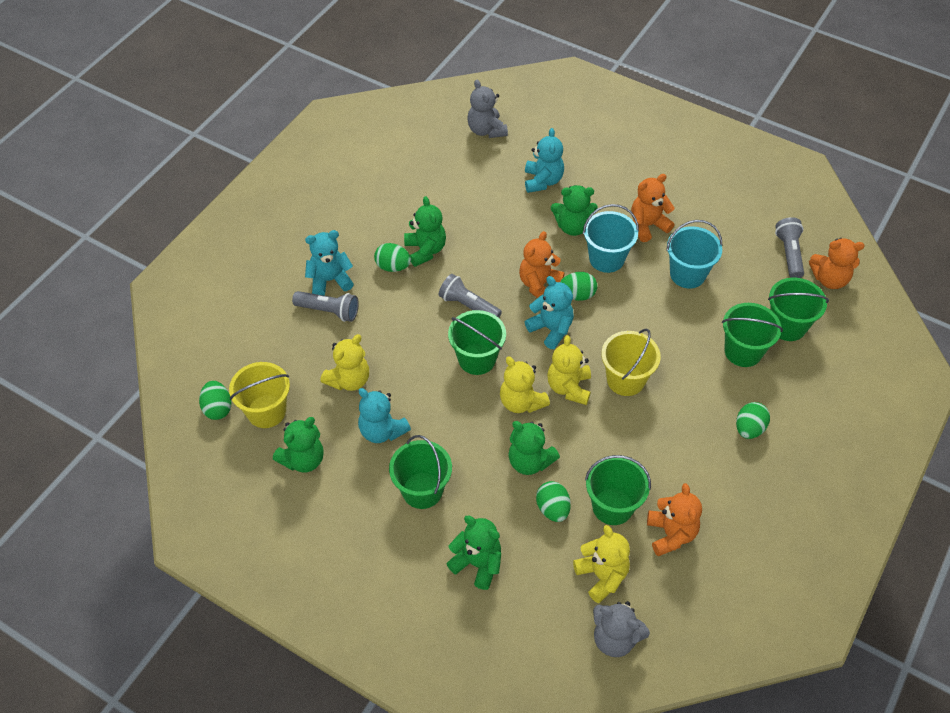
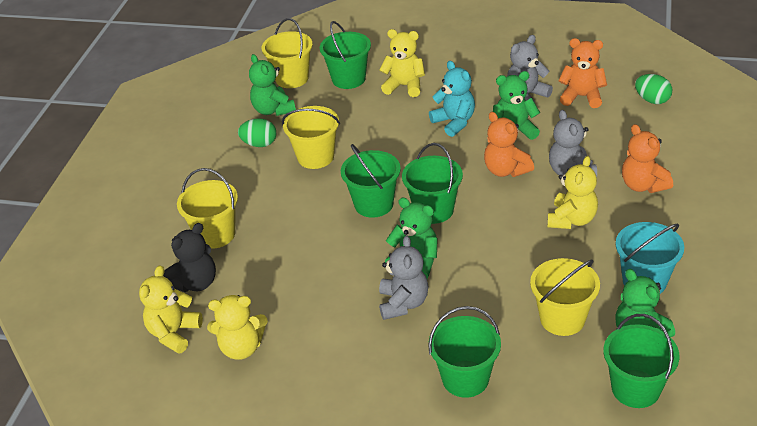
black teddy bear: none = 0 -> [163,223,216,292] = 1
green egg: [199,381,231,420] [374,243,411,272] [536,481,571,522] [560,272,597,301] [736,402,770,439] = 5 -> [238,118,276,147] [635,74,672,104] = 2
green teddy bear: [273,417,324,473] [404,196,446,267] [446,516,501,590] [508,421,560,475] [551,185,598,236] = 5 -> [249,54,296,116] [385,197,438,279] [493,71,540,140] [616,269,675,337] = 4
grey flashlight: [292,291,359,322] [439,274,502,318] [775,217,804,278] = 3 -> none = 0
grey teddy bear: [467,80,508,138] [593,601,650,657] = 2 -> [379,236,428,320] [507,35,553,102] [549,110,597,177] = 3
orange teddy bear: [519,231,564,298] [631,174,675,242] [647,483,702,556] [809,238,865,289] = 4 -> [484,112,534,177] [558,38,607,108] [622,124,673,193] = 3
turquoise bucket: [583,204,639,273] [666,220,722,288] = 2 -> [615,222,684,294] = 1
turquoise teddy bear: [305,230,354,296] [358,388,411,443] [525,128,564,193] [525,276,574,349] = 4 -> [429,61,475,137] = 1
yellow bucket: [229,362,290,428] [601,329,661,396] = 2 -> [177,168,238,249] [262,18,313,88] [282,106,340,169] [530,258,600,336] = 4

